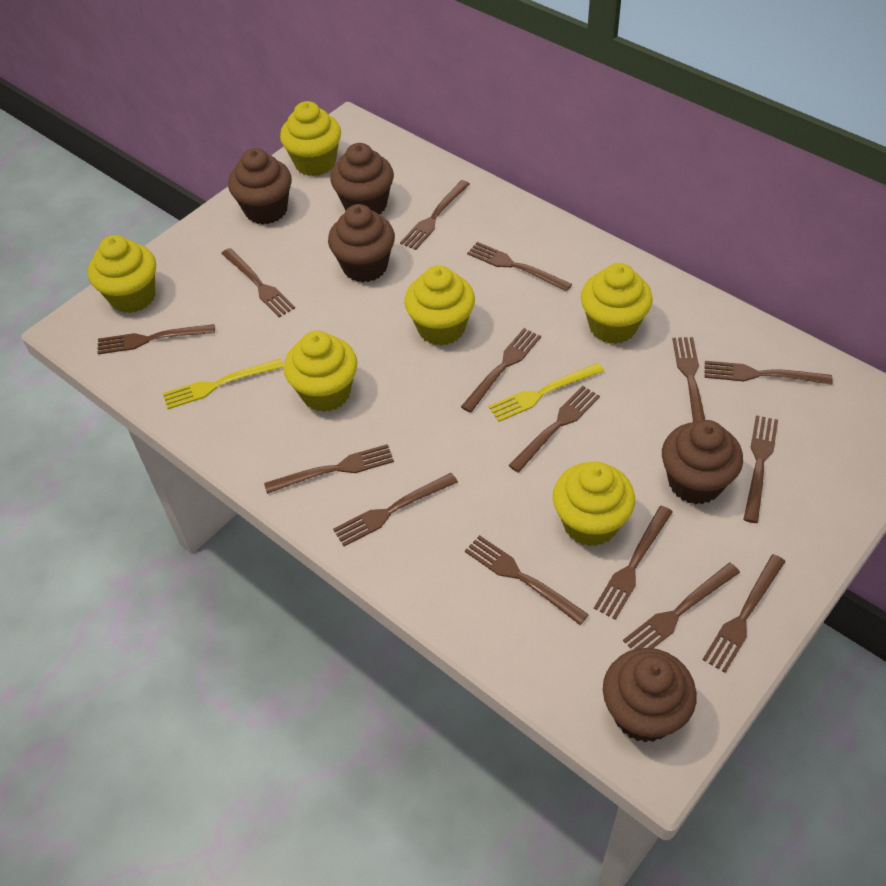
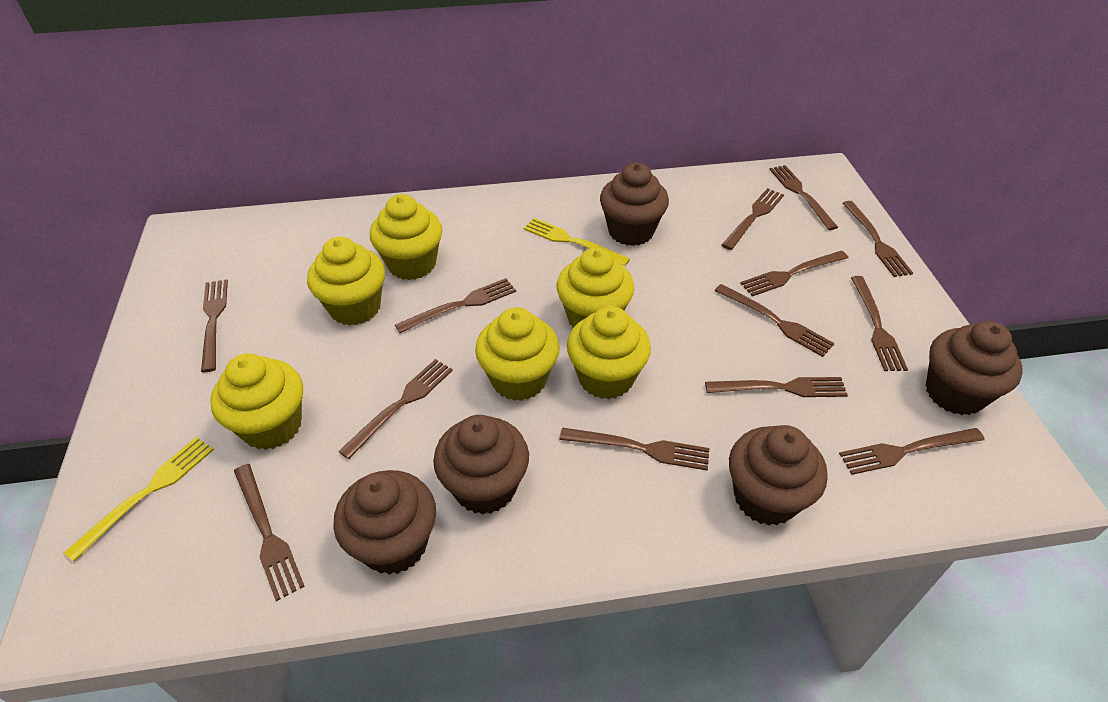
brown fork: [97,324,215,354] [221,248,295,317] [264,444,394,494] [333,473,458,546] [400,180,470,250] [461,328,541,413] [465,535,589,625] [467,242,572,292] [508,386,600,473] [594,506,673,620] [623,563,740,650] [672,337,705,422] [702,554,786,673] [704,361,833,385] [743,415,778,523] = 15 -> [201,279,228,372] [234,464,305,601] [338,359,453,459] [395,278,516,333] [560,427,709,471] [705,377,848,397] [715,284,835,357] [722,188,784,250] [740,251,848,296] [769,165,838,230] [839,428,985,475] [842,201,913,277] [851,276,908,371] = 13

